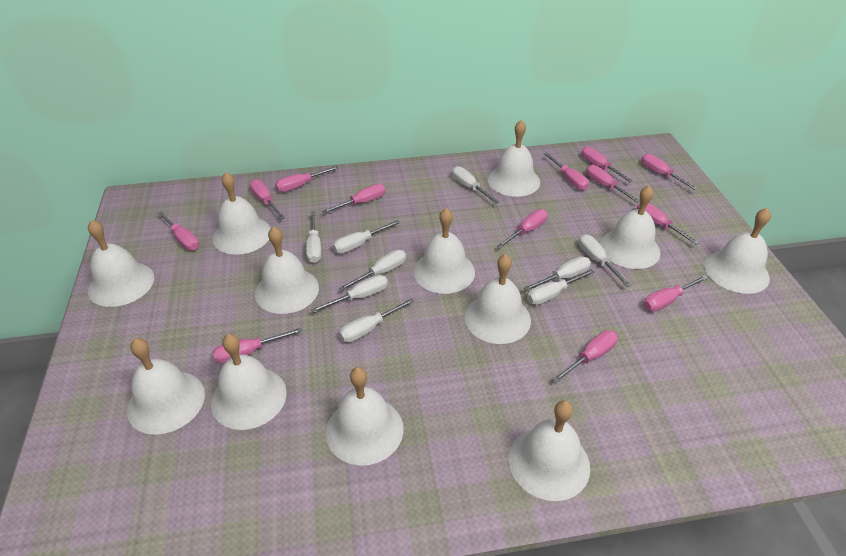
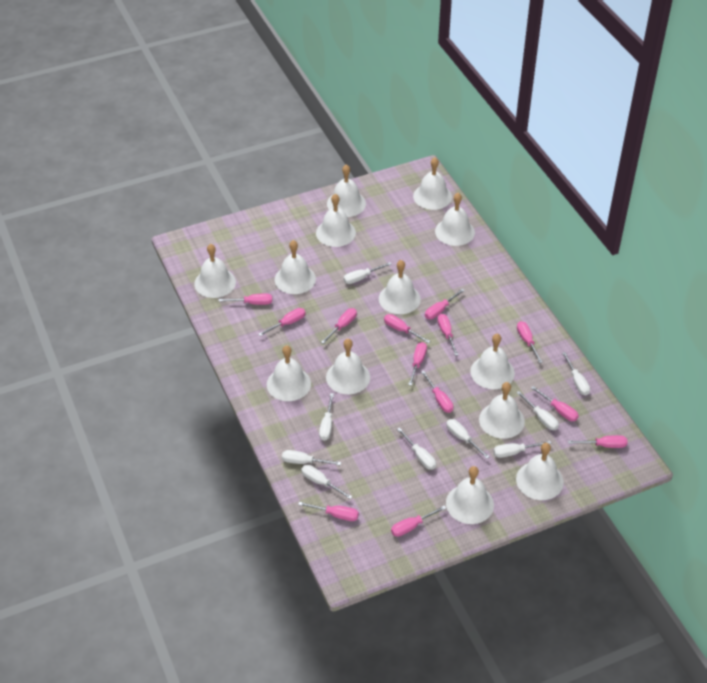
white bell: [88,220,154,307] [127,338,205,435] [211,334,287,430] [213,172,271,255] [255,226,319,314] [326,367,404,466] [414,208,475,294] [464,254,531,344] [488,120,540,197] [509,400,590,501] [600,185,661,269] [704,208,771,294] = 12 -> [194,244,236,298] [267,345,311,401] [275,240,316,294] [316,194,356,247] [326,339,370,394] [327,165,366,217] [379,260,421,314] [413,158,452,210] [435,193,475,246] [446,466,494,524] [470,334,515,389] [479,382,525,439] [516,443,564,500] = 13

